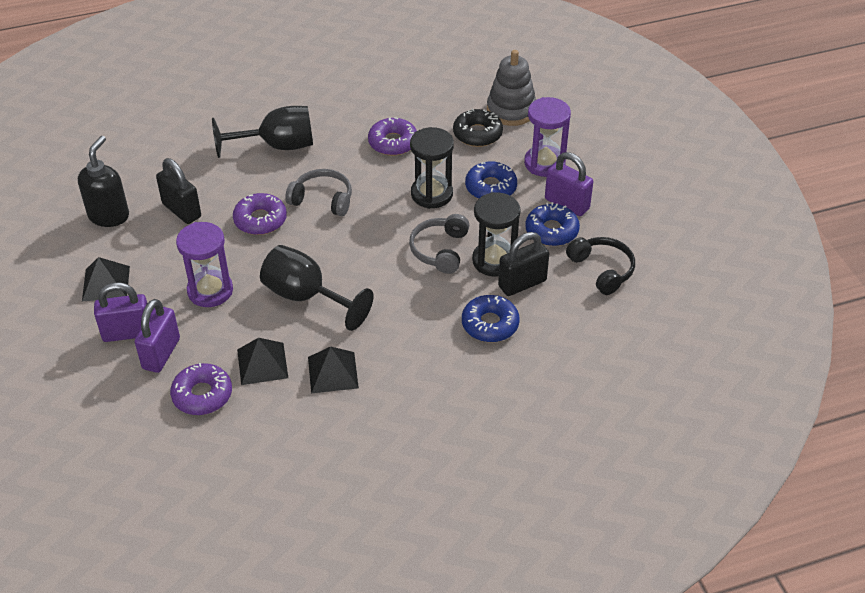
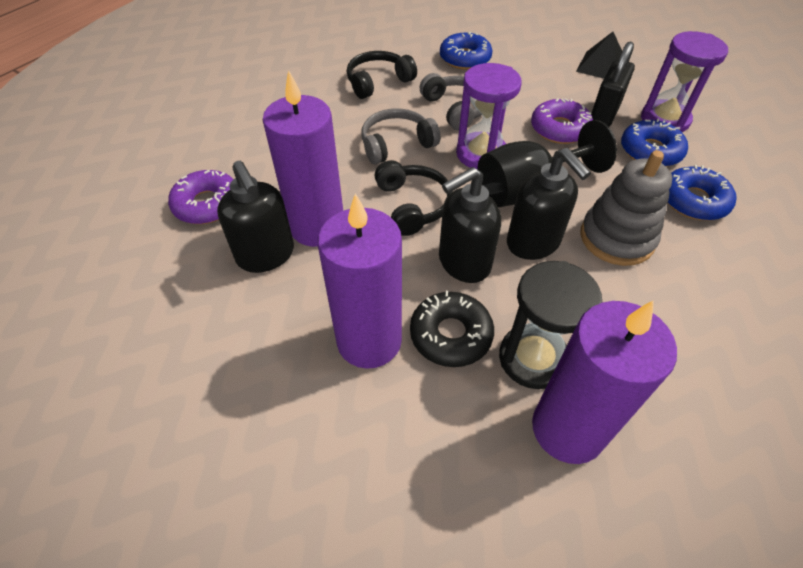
black goblet: [212,106,313,158] [260,245,374,331] = 2 -> [477,120,617,207] = 1
black headphones: [566,237,635,295] = 1 -> [347,51,417,99] [375,160,453,236] = 2
black hourglass: [410,127,454,209] [472,192,521,277] = 2 -> [499,261,602,389] = 1
black padlock: [156,158,201,224] [498,232,549,296] = 2 -> [591,42,635,127] = 1
black pyramid: [82,257,130,301] [237,338,288,385] [308,346,359,393] = 3 -> [576,32,622,79] = 1
black soap dispenser: [78,136,129,227] = 1 -> [217,161,294,273] [439,167,501,283] [507,148,591,260] = 3
purple candle: none = 0 -> [263,70,343,247] [318,193,402,369] [532,300,677,464] = 3
purple donut: [170,363,232,415] [233,193,287,235] [368,117,417,156] = 3 -> [168,170,234,224] [531,99,593,144] = 2
purple padlock: [94,282,148,342] [135,299,180,373] [545,152,593,216] = 3 -> none = 0

